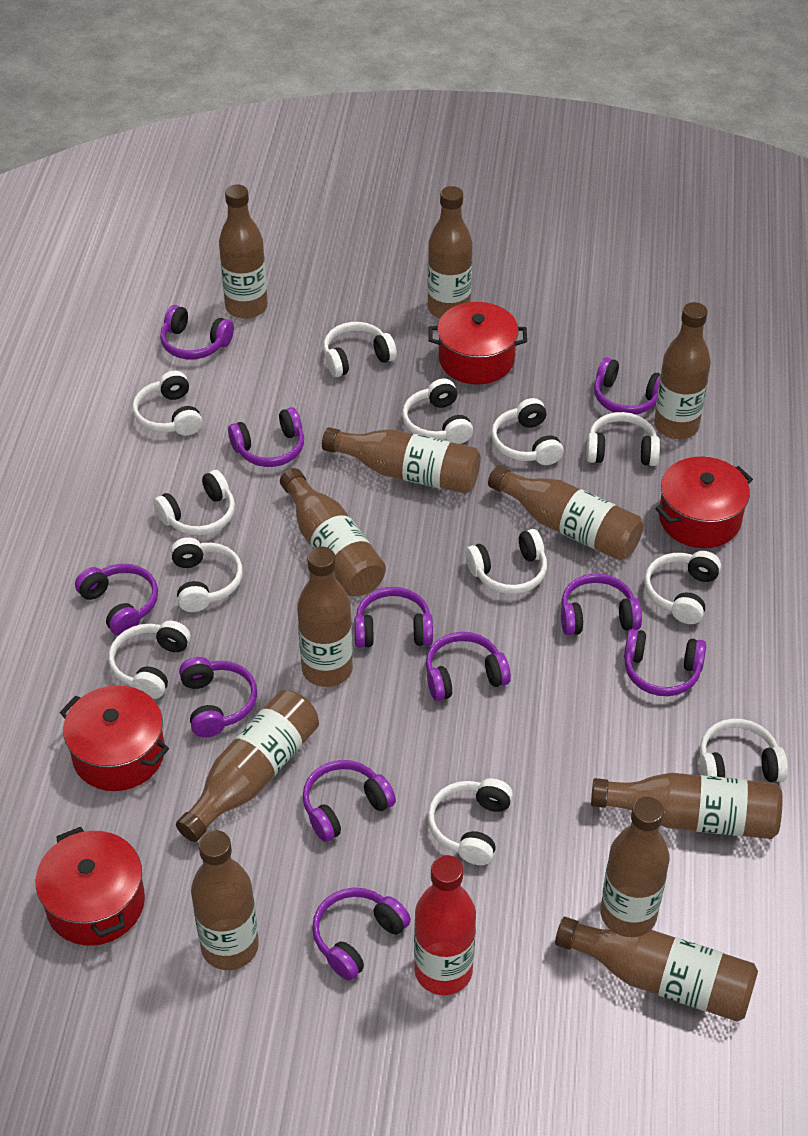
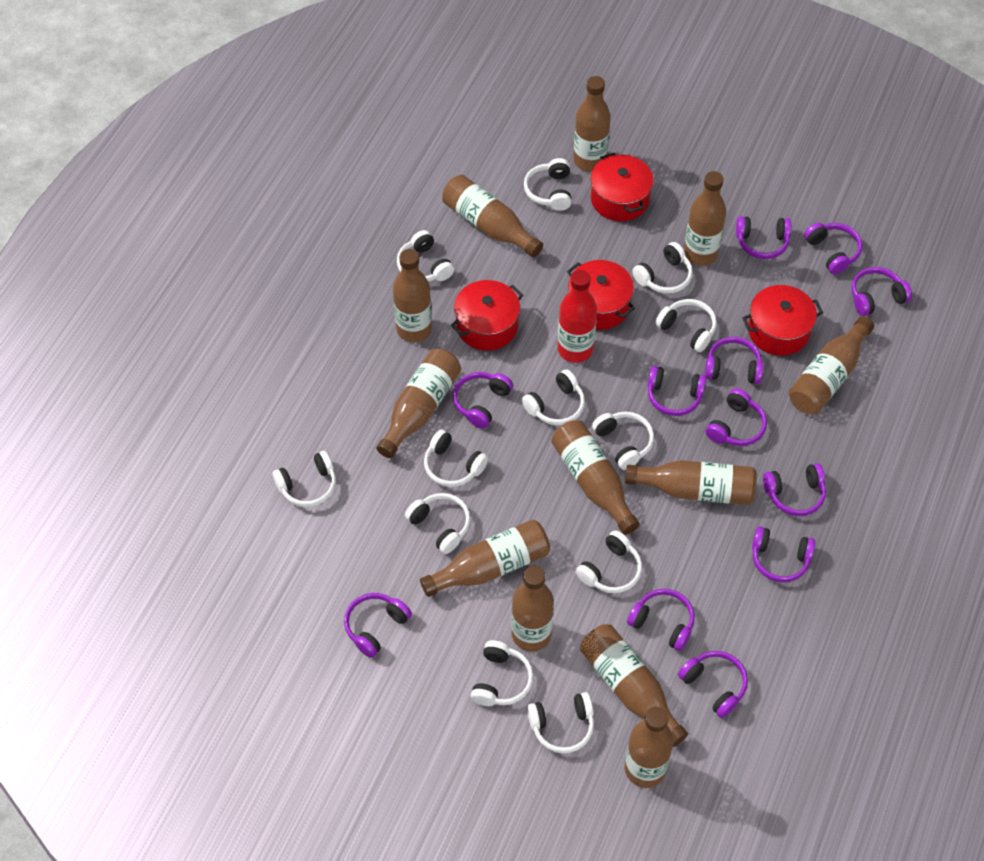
purple headphones: [75,564,158,636] [160,305,234,359] [179,657,257,738] [228,407,304,467] [302,760,396,842] [312,888,411,981] [354,587,433,648] [426,632,511,701] [561,574,642,635] [594,357,661,415] [624,629,706,696] = 11 -> [344,593,412,658] [453,372,513,429] [627,589,695,651] [648,366,707,416] [678,651,748,718] [705,337,764,384] [706,388,767,446] [736,216,791,259] [752,526,816,582] [763,463,826,516] [804,223,862,275] [851,267,912,316] = 12

